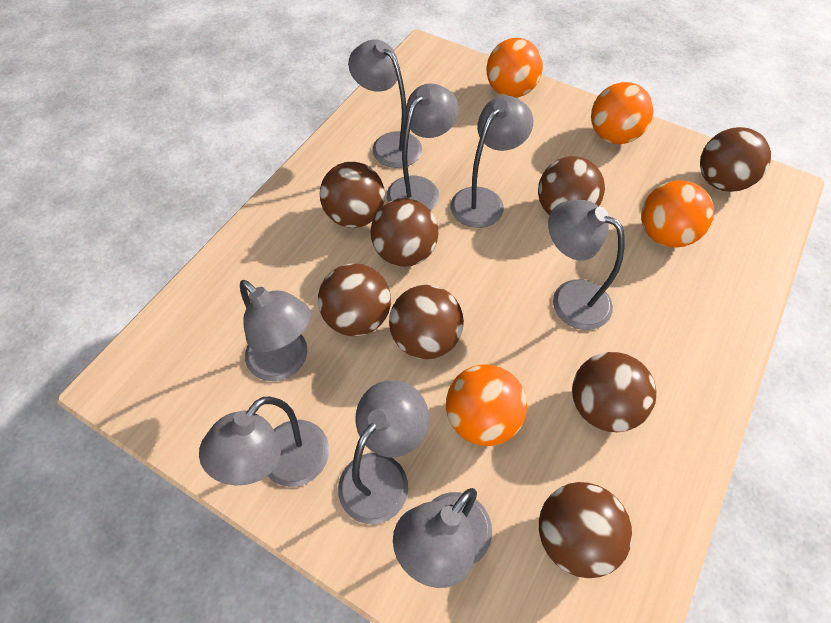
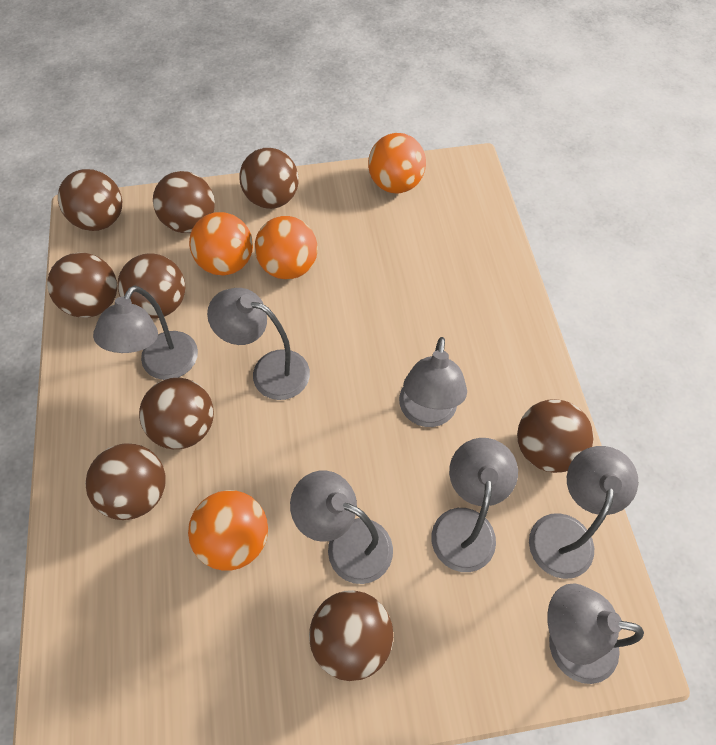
brown ball: [318,264,391,336] [320,162,385,228] [371,198,438,267] [389,285,464,359] [538,156,605,215] [539,482,632,578] [572,352,657,432] [700,127,771,192] = 8 -> [47,253,117,318] [58,169,122,231] [85,443,166,520] [118,253,185,319] [139,378,214,449] [153,171,215,233] [239,148,299,209] [309,590,393,681] [517,399,594,473] = 9
grey lamp: [199,397,329,487] [240,280,311,381] [338,380,429,524] [348,39,422,168] [387,83,459,210] [393,488,492,588] [451,96,533,228] [548,200,625,330] = 8 -> [93,286,198,380] [207,288,310,400] [290,470,393,584] [399,337,467,427] [431,438,518,572] [529,446,638,579] [547,583,644,684] = 7

